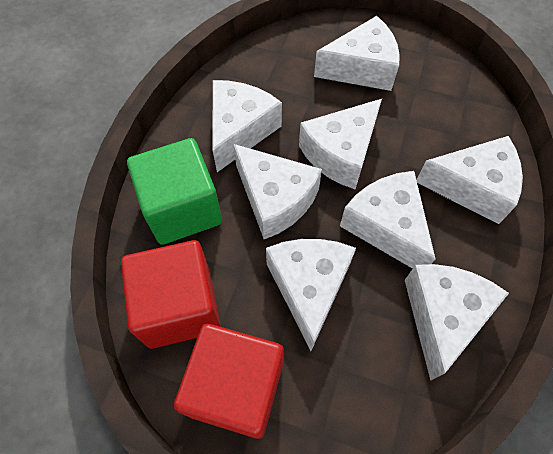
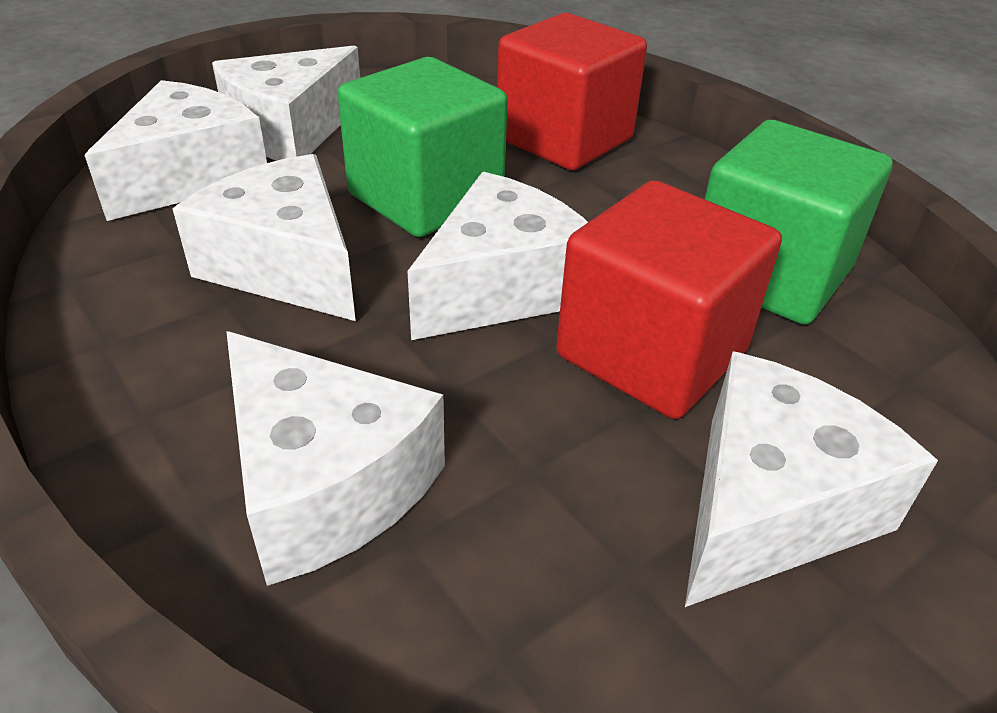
green cube: [127,138,222,245] = 1 -> [338,57,508,237] [705,120,893,325] = 2
white cheese: [213,80,282,172] [233,144,322,239] [266,239,356,351] [299,99,382,189] [314,16,400,91] [340,171,436,269] [405,264,509,381] [416,136,523,224] = 8 -> [84,80,267,221] [173,154,356,321] [212,46,360,161] [226,331,445,586] [407,172,588,340] [685,352,938,607] = 6

